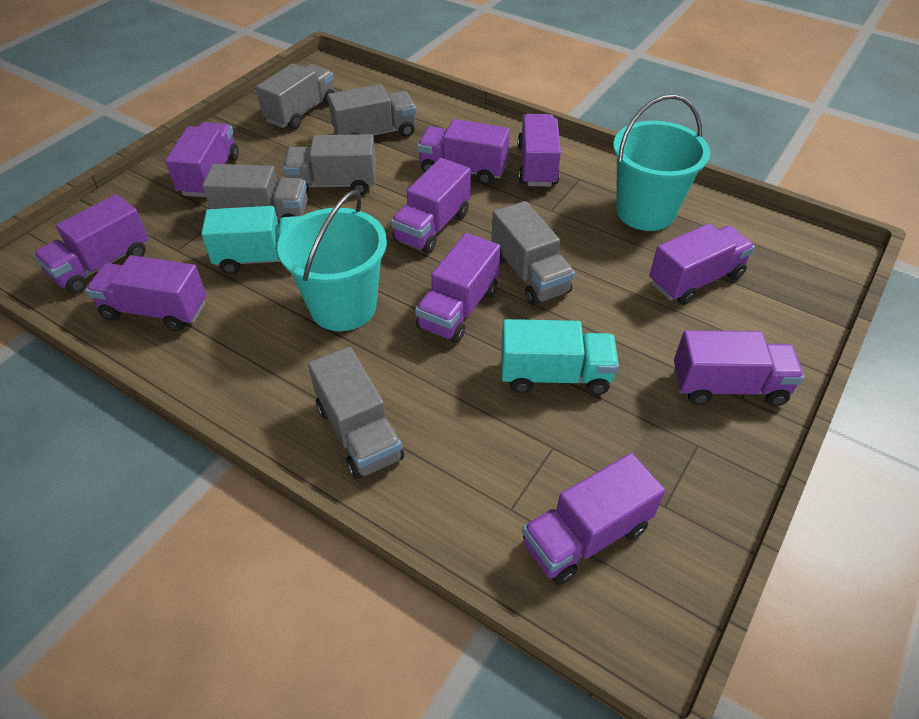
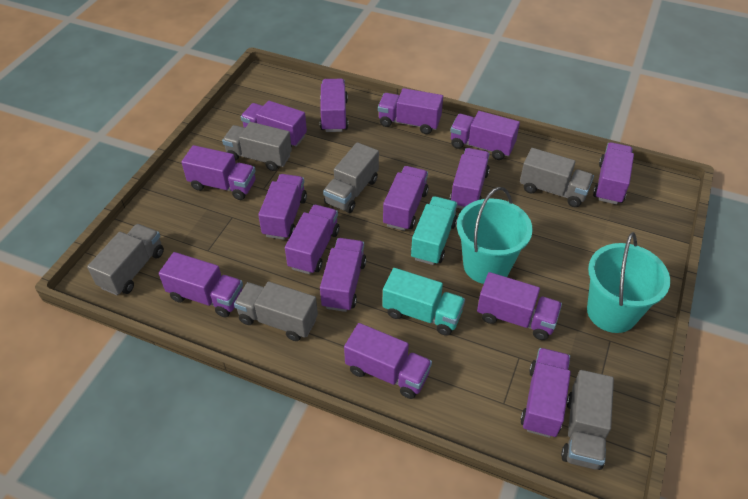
purple truck: [33,194,149,294] [86,255,207,331] [165,122,239,197] [391,158,471,254] [415,233,500,343] [417,119,510,185] [518,114,561,187] [522,453,665,585] [649,223,755,305] [674,330,804,406] = 10 -> [159,252,243,317] [181,145,255,200] [241,101,307,148] [258,174,307,240] [285,205,340,274] [320,79,348,132] [320,238,366,312] [344,323,432,399] [378,88,443,134] [383,166,429,231] [450,111,520,160] [450,148,490,209] [477,272,562,340] [520,348,571,438] [593,142,634,204] = 15

